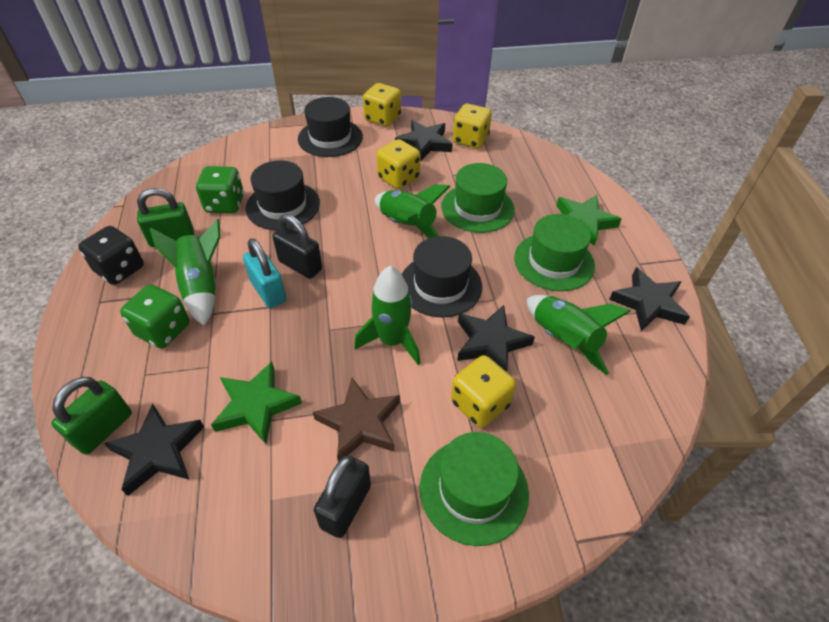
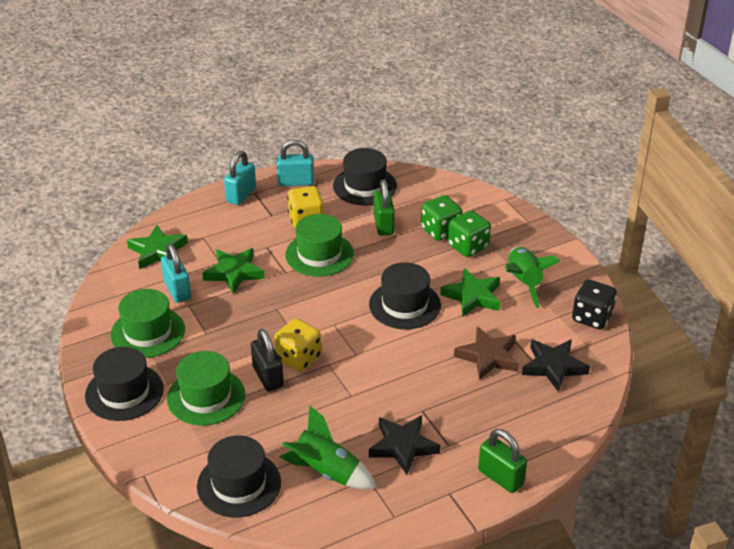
black hat: [245,160,320,230] [298,97,363,157] [402,236,482,318] = 3 -> [85,347,164,421] [197,435,281,517] [333,148,397,205] [369,262,441,329] = 4
black padlock: [273,214,322,279] [314,455,371,538] = 2 -> [251,329,284,392] = 1
black star: [104,403,204,496] [395,120,453,162] [457,305,535,372] [609,267,690,331] = 4 -> [369,415,440,475] [522,339,590,392] = 2
green rocket: [150,219,220,326] [354,266,420,365] [375,184,451,238] [527,295,631,375] = 4 -> [280,405,377,489] [505,247,560,308] = 2
green star: [211,362,302,444] [556,195,622,246] = 2 -> [127,225,188,269] [202,248,265,294] [440,268,500,317] = 3
turquoise padlock: [243,238,287,308] = 1 -> [161,244,191,303] [224,151,256,205] [277,140,314,186] = 3
yellow dice: [363,83,401,127] [376,139,421,189] [451,355,516,428] [453,104,492,149] = 4 -> [274,318,321,371] [287,186,324,228] = 2

